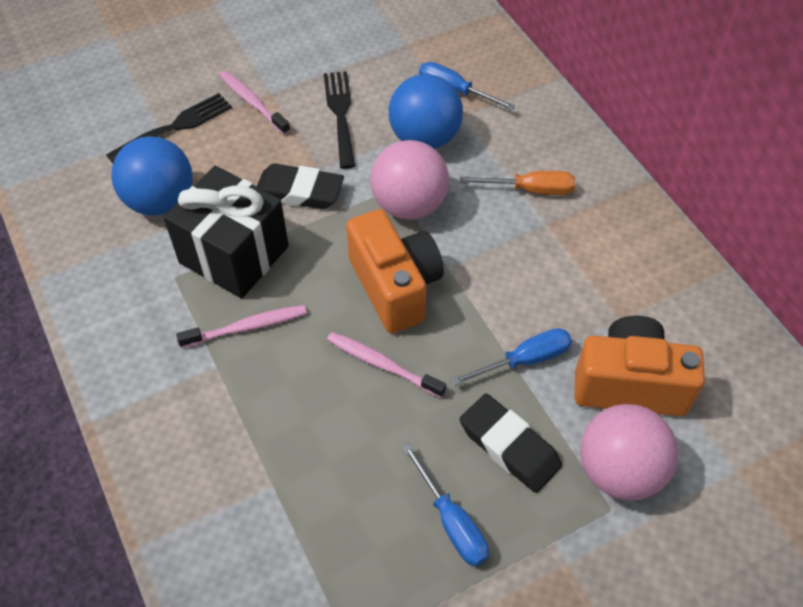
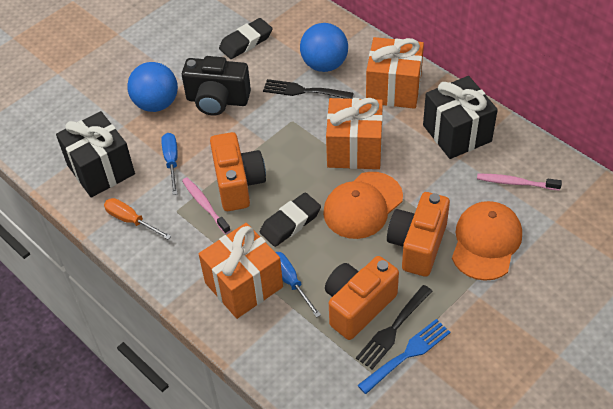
black camera: none = 0 -> [182,56,251,115] = 1
black gift: [163,166,289,299] = 1 -> [56,111,135,198] [423,76,498,159] = 2
blue fork: none = 0 -> [357,319,450,394] = 1
blue screwdriver: [402,443,489,567] [419,62,516,110] [451,328,572,386] = 3 -> [161,133,178,195] [275,252,321,318] = 2
orange camera: [346,209,444,334] [574,316,705,416] = 2 -> [210,132,266,211] [325,256,399,340] [387,192,450,277] = 3
orange cap: none = 0 -> [323,172,403,239] [452,201,522,281] = 2
orange gift: none = 0 -> [199,223,283,319] [326,98,383,169] [366,37,424,109] = 3
pink ball: [370,140,449,220] [580,404,678,501] = 2 -> none = 0
pink toothbrush: [176,305,307,348] [219,70,290,135] [327,332,446,398] = 3 -> [182,178,231,234] [477,174,562,191] = 2

